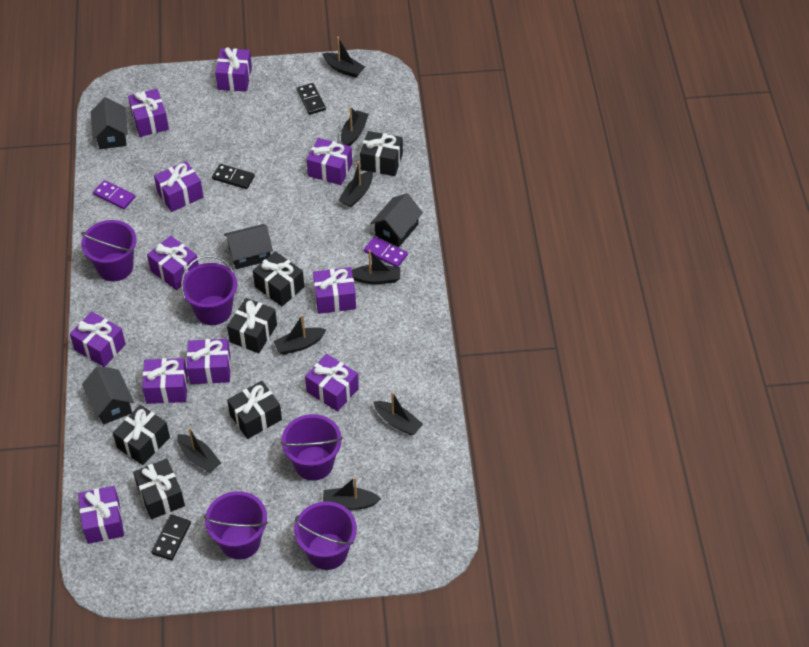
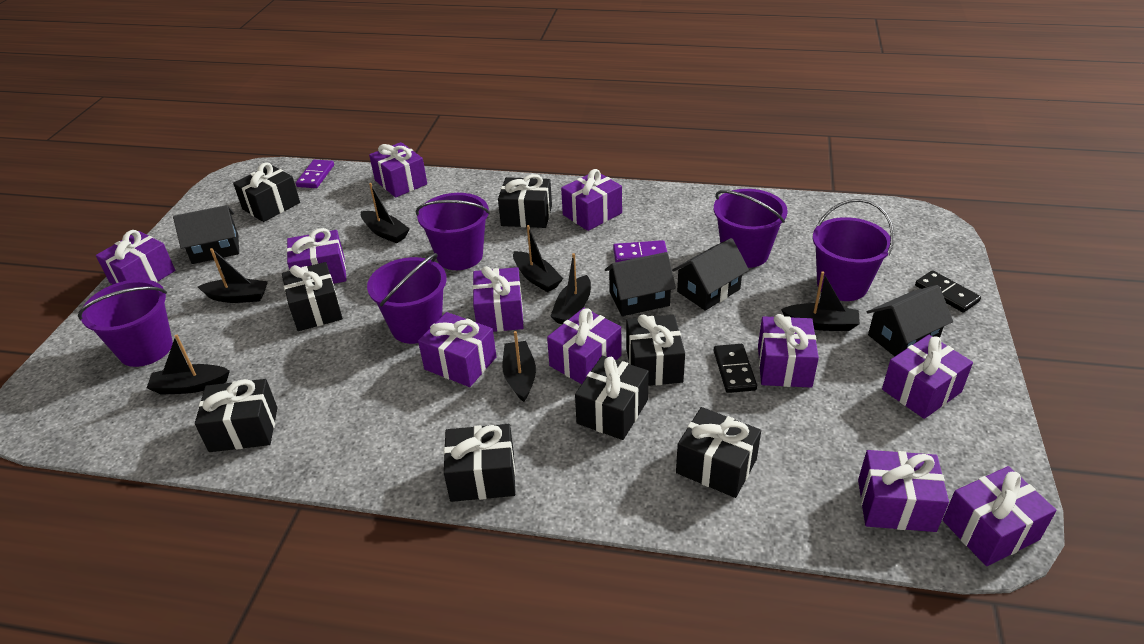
black boat: [177,427,221,473] [273,315,327,355] [322,37,365,78] [323,477,381,510] [339,161,373,208] [341,107,369,146] [352,250,400,284] [373,392,423,436] = 8 -> [147,335,230,395] [198,248,268,303] [361,183,409,243] [502,331,536,402] [513,225,563,292] [550,253,591,324] [781,271,860,331] = 7
black domino: [152,514,191,561] [212,164,255,189] [296,83,326,115] = 3 -> [714,344,757,393] [915,270,981,313] = 2
black gift: [113,405,170,465] [133,459,185,519] [227,298,277,353] [227,381,282,439] [253,251,304,306] [360,131,403,176] = 6 -> [195,379,278,452] [233,162,300,222] [282,262,343,331] [444,424,515,502] [498,174,552,228] [575,356,649,440] [626,315,685,386] [676,407,761,498] = 8

